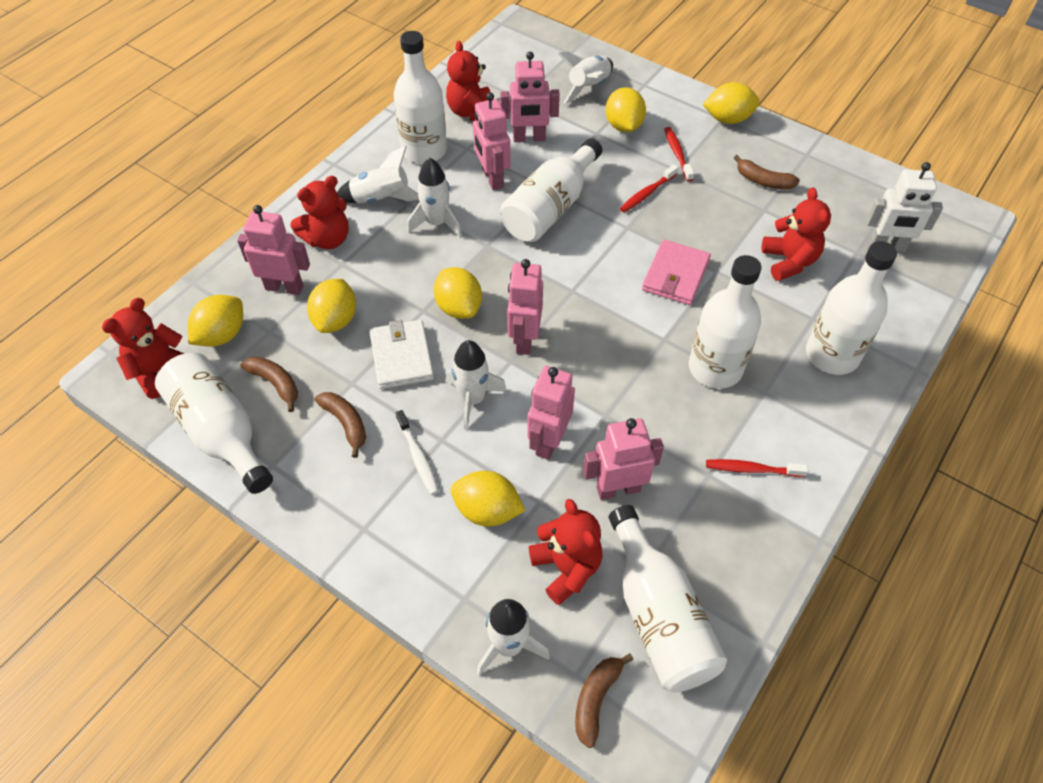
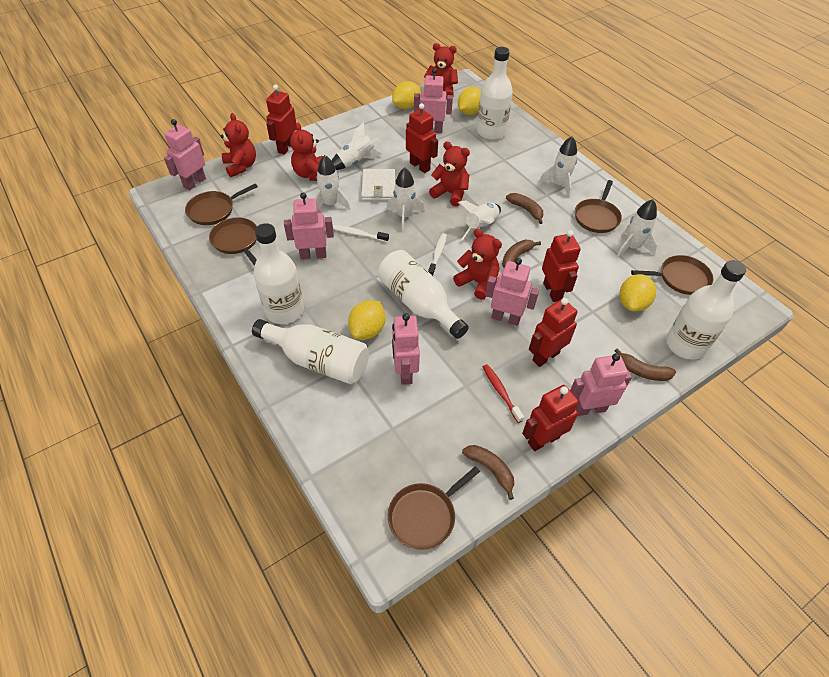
brown pan: none = 0 -> [185,184,258,225] [209,217,257,266] [388,466,480,550] [575,180,622,233] [631,255,713,295] = 5
pink wallet: [642,240,711,305] = 1 -> none = 0
red robot: none = 0 -> [266,84,296,155] [406,103,438,173] [522,385,579,451] [529,298,578,367] [542,230,581,302] = 5
red toothbrush: [620,165,678,212] [664,127,694,182] [706,459,808,477] = 3 -> [483,364,524,423] = 1
white bottle: [155,353,273,494] [394,31,447,164] [500,138,602,242] [609,505,727,692] [689,255,761,389] [806,241,897,375] = 6 -> [252,319,369,384] [254,223,304,324] [378,250,469,339] [477,47,513,140] [666,260,746,360] = 5
white robot: [866,162,943,252] = 1 -> none = 0
white rocket: [337,146,419,203] [407,158,462,237] [446,340,507,430] [477,599,550,676] [558,51,613,104] = 5 -> [315,155,351,210] [331,122,382,170] [387,168,424,232] [458,200,501,241] [539,136,577,198] [617,199,657,257] = 6
white toothbrush: [395,410,439,495] = 1 -> [333,225,389,242] [428,233,447,276] = 2
yellow lemon: [188,295,243,347] [307,279,356,333] [434,267,482,319] [451,471,526,526] [606,87,646,132] [703,82,760,124] = 6 -> [348,300,386,340] [392,81,421,109] [458,87,481,115] [620,274,656,312] = 4

